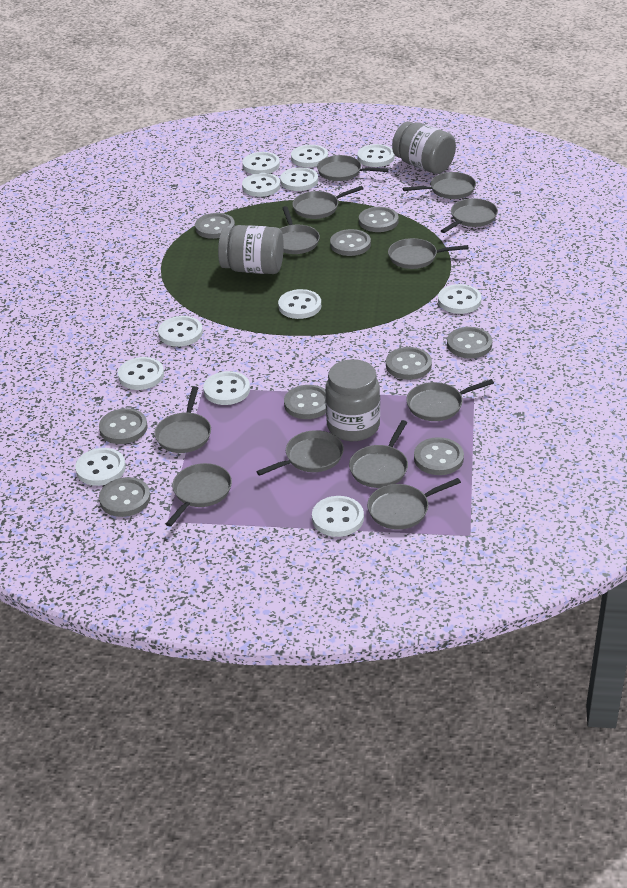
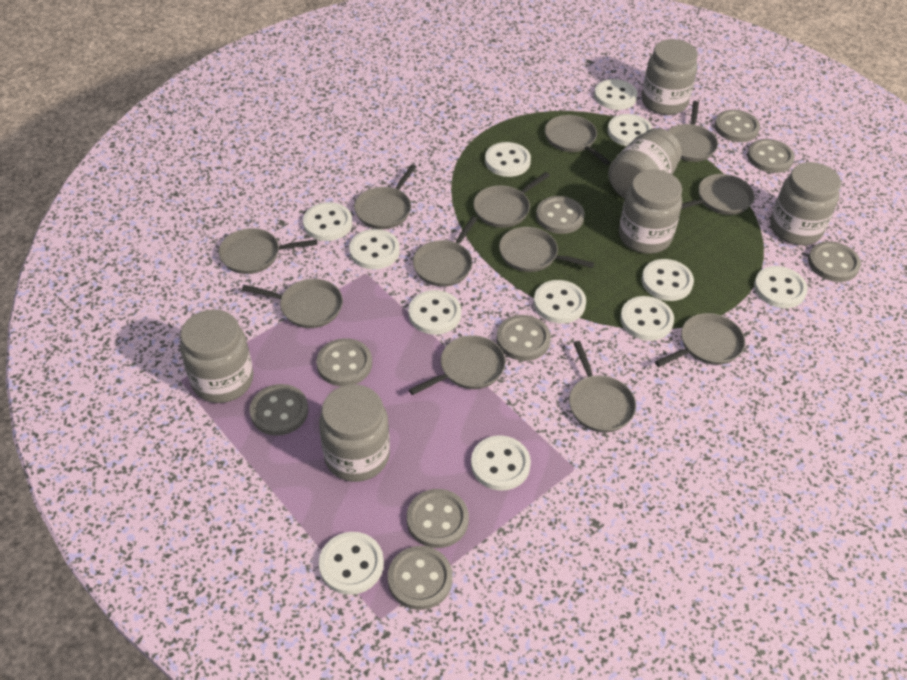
grey jar: [218,225,284,274] [325,359,380,441] [392,121,456,174] = 3 -> [180,309,254,403] [319,384,390,482] [608,128,682,199] [619,170,682,254] [641,39,698,115] [770,162,841,245] = 6

